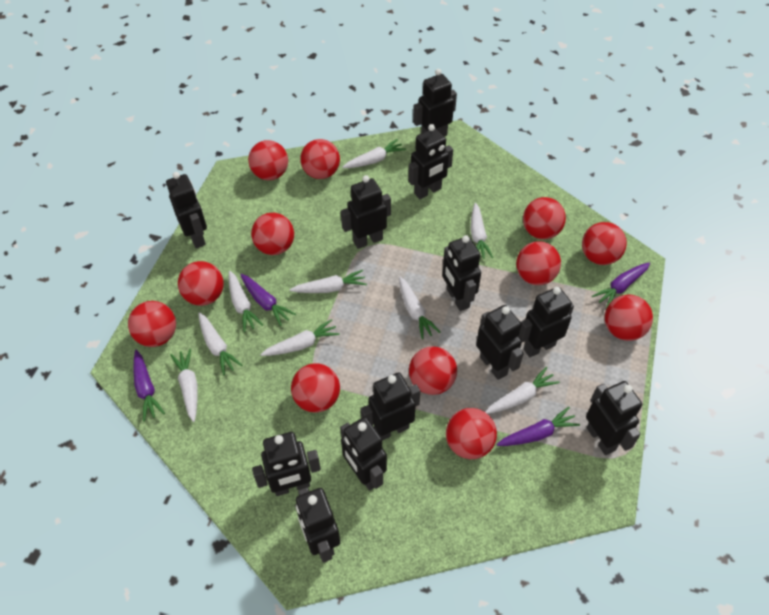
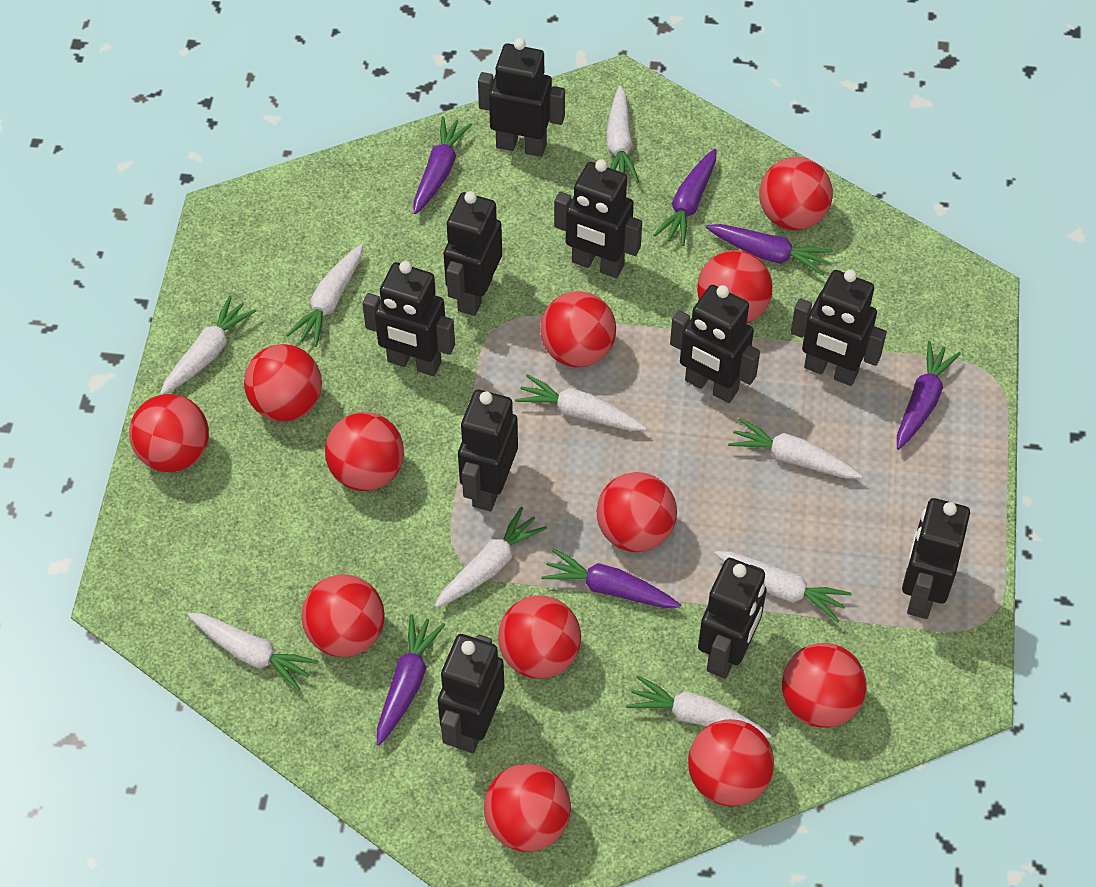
black robot: [166,172,207,248] [252,432,321,496] [295,487,340,563] [340,417,387,491] [341,175,391,249] [361,372,420,441] [408,124,453,199] [413,69,457,136] [442,235,481,311] [476,305,524,380] [519,287,574,357] [586,381,642,455] = 12 -> [362,261,455,376] [438,634,504,753] [444,191,502,316] [458,389,518,511] [478,38,565,157] [554,159,642,278] [670,285,760,403] [698,558,767,679] [791,269,887,386] [902,498,970,619] = 10
purple carrot: [133,350,165,422] [241,274,296,326] [497,407,580,446] [592,262,650,308] = 4 -> [377,614,445,746] [414,116,472,214] [541,549,681,608] [653,149,716,246] [706,224,833,276] [897,341,961,450] = 6

